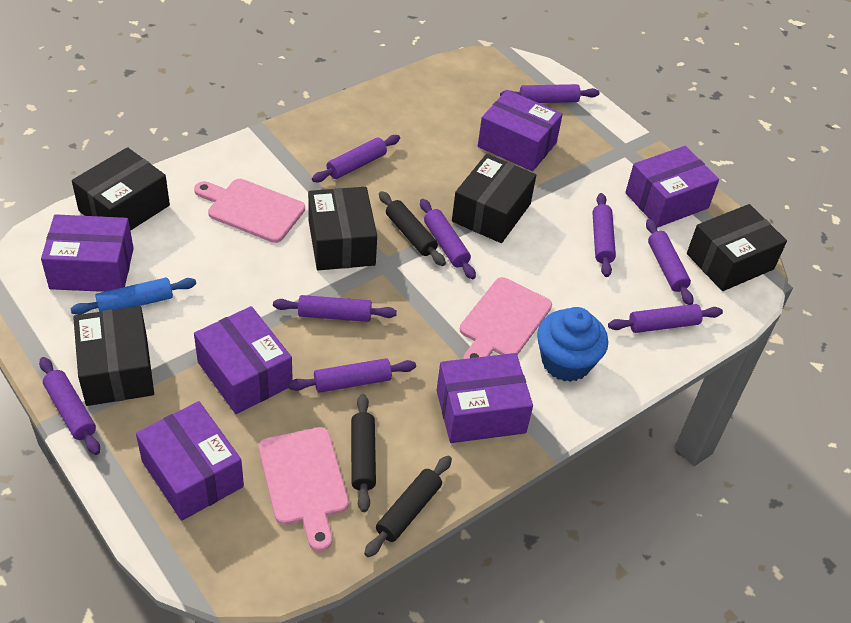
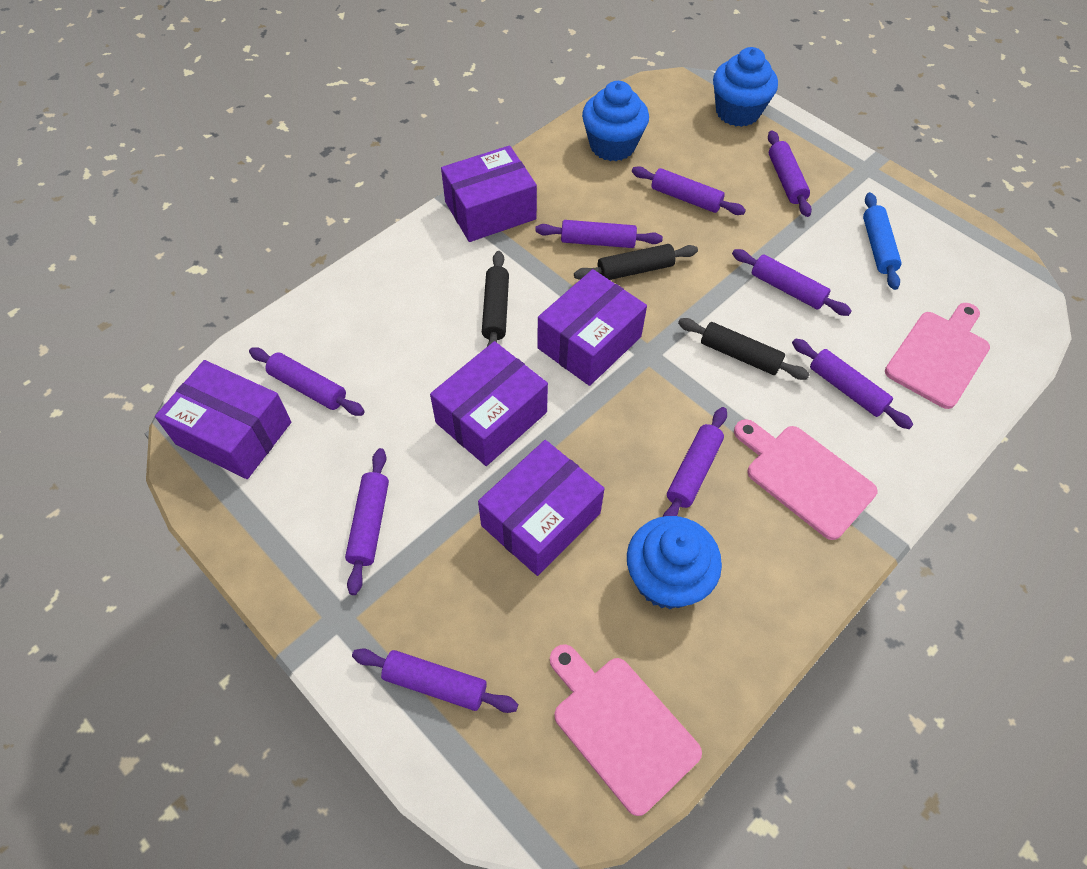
black box: [72,147,170,231] [73,306,154,406] [308,187,377,270] [452,154,536,243] [687,204,787,291] = 5 -> none = 0
blue cupcake: [537,307,608,382] = 1 -> [582,81,649,161] [627,516,722,609] [713,47,778,127] = 3
purple box: [41,214,134,292] [136,401,244,521] [194,306,293,414] [436,353,533,443] [478,90,563,171] [625,146,719,227] = 6 -> [155,360,291,479] [430,341,548,466] [441,145,537,242] [478,440,605,576] [537,269,647,386] = 5

